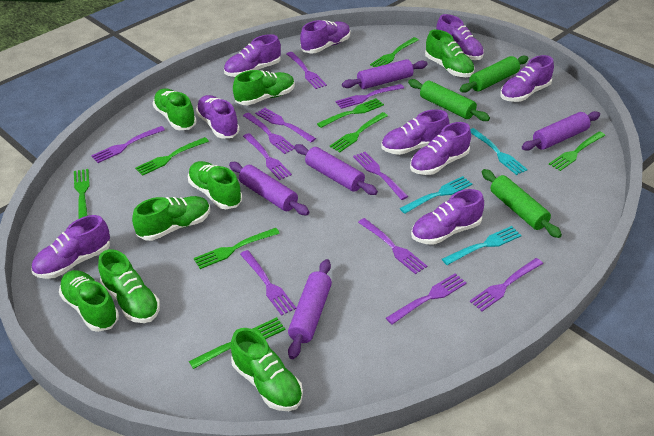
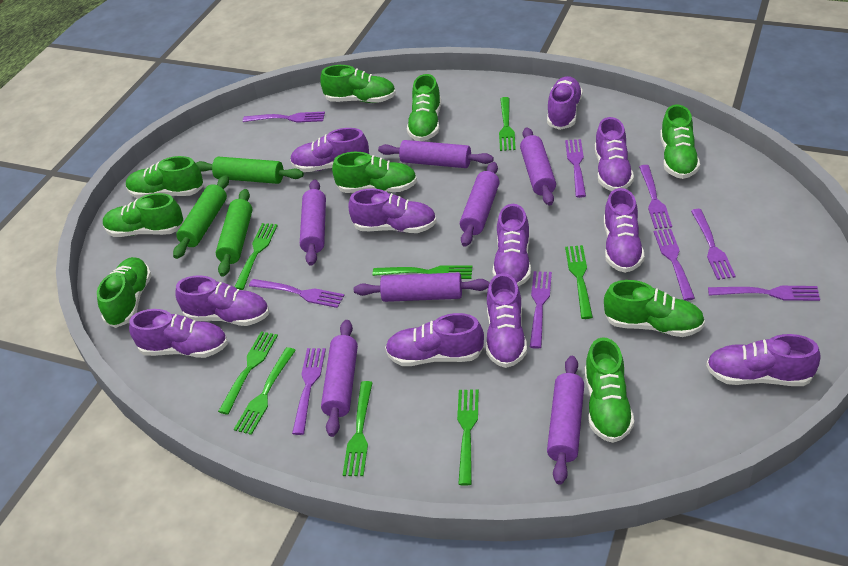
green shoe: [59,270,119,332] [98,249,160,323] [132,196,210,241] [153,88,197,130] [188,161,242,209] [231,328,303,411] [233,70,295,105] [425,30,475,77] = 8 -> [97,257,152,328] [103,193,183,237] [126,156,204,198] [320,65,396,103] [332,152,417,193] [407,74,441,141] [585,337,634,443] [604,280,705,337] [660,104,700,179] = 9
purple fork: [91,126,165,163] [240,250,296,316] [243,112,295,154] [243,133,292,180] [255,108,316,142] [287,52,327,89] [335,84,404,109] [353,152,409,200] [358,218,427,274] [386,273,467,325] [470,258,543,311] = 11 -> [243,112,325,123] [249,279,345,308] [292,348,326,435] [530,271,552,349] [565,139,586,198] [639,165,672,229] [654,229,695,301] [691,209,736,280] [708,286,820,301] = 9
purple rolling pin: [229,162,310,215] [288,259,332,359] [294,144,378,195] [342,59,428,89] [522,111,600,151] = 5 -> [300,180,326,266] [321,320,358,437] [354,273,489,302] [378,140,494,168] [460,162,499,247] [520,128,556,206] [547,356,584,484] = 7
purple shoe: [31,215,110,279] [196,95,240,139] [224,34,281,77] [300,20,350,53] [381,109,449,155] [410,122,471,175] [411,189,484,245] [436,14,484,60] [500,55,554,102] = 9 -> [129,309,228,358] [175,275,269,326] [290,128,369,172] [348,188,437,233] [385,313,484,366] [486,273,527,368] [493,204,531,286] [547,76,583,130] [595,117,634,191] [604,188,644,273] [706,334,820,386] = 11
turquoise fork: [400,176,472,214] [442,226,522,265] [470,128,528,175] = 3 -> none = 0

